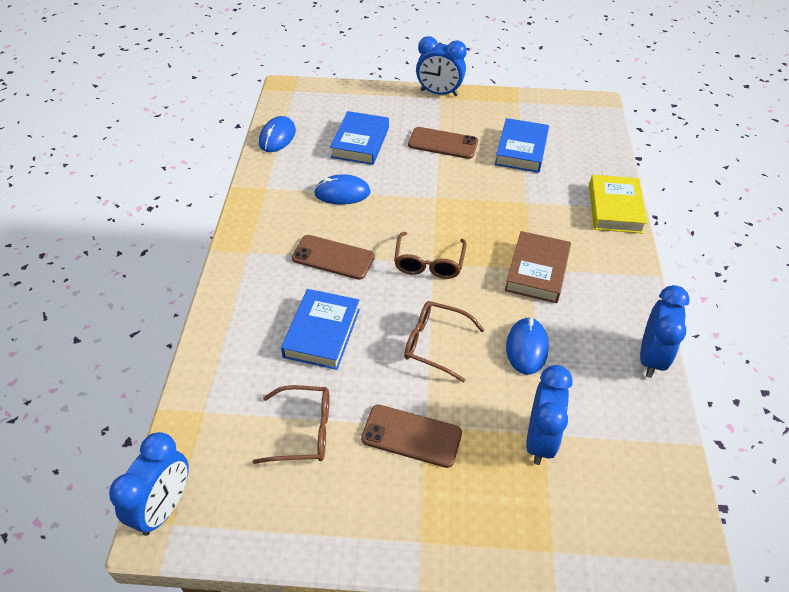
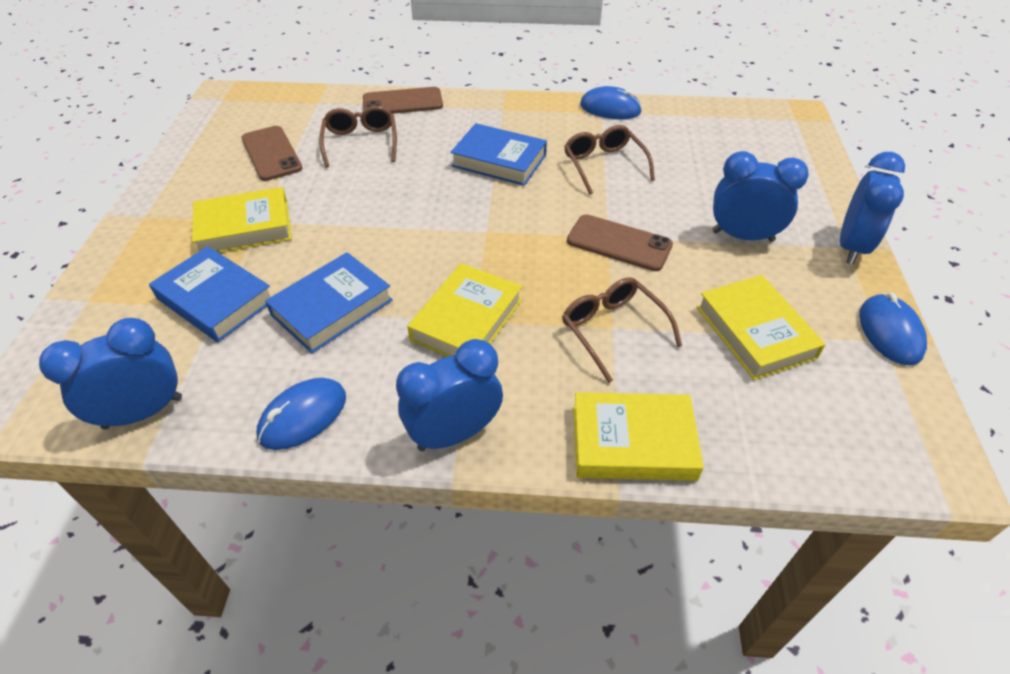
brown book: [505,231,571,303] = 1 -> none = 0
yellow book: [589,175,647,234] = 1 -> [192,187,292,253] [407,263,522,357] [573,392,704,481] [697,275,826,380] = 4

